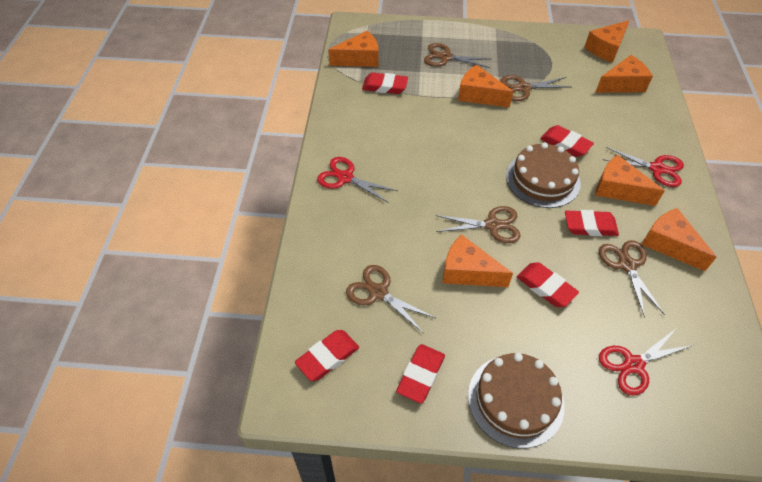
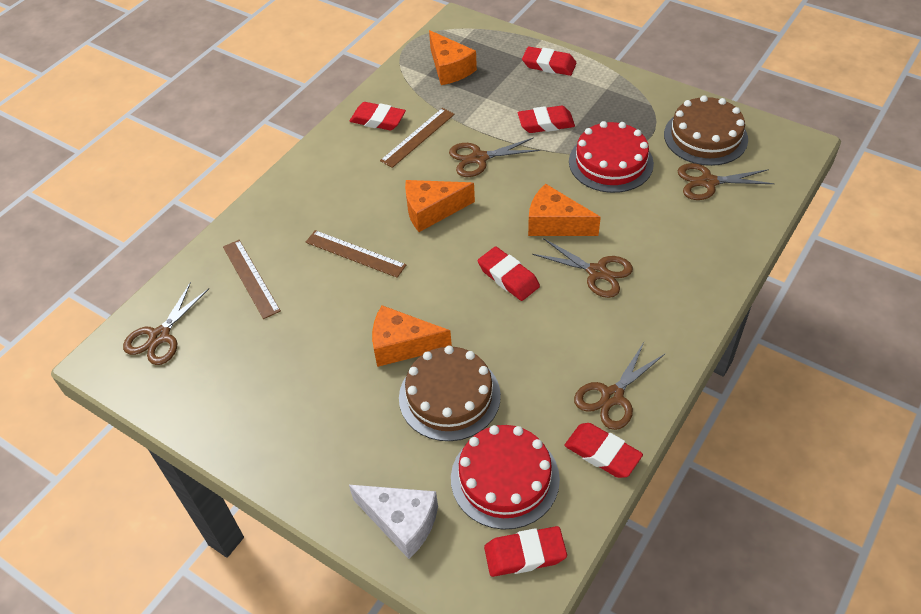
brown ruler: none = 0 -> [223,240,281,319] [306,230,406,278] [380,108,455,168] = 3
orange cheese: [328,31,379,67] [443,234,513,287] [458,65,513,108] [584,20,630,63] [595,55,653,93] [595,155,665,206] [641,208,716,271] = 7 -> [372,305,452,367] [405,180,475,232] [429,30,477,85] [528,184,601,236] = 4
red cake: none = 0 -> [451,425,560,530] [569,121,654,193] = 2
red scissors: [317,157,398,203] [599,329,693,395] [603,147,684,187] = 3 -> none = 0
white cheese: none = 0 -> [349,485,438,559] = 1

